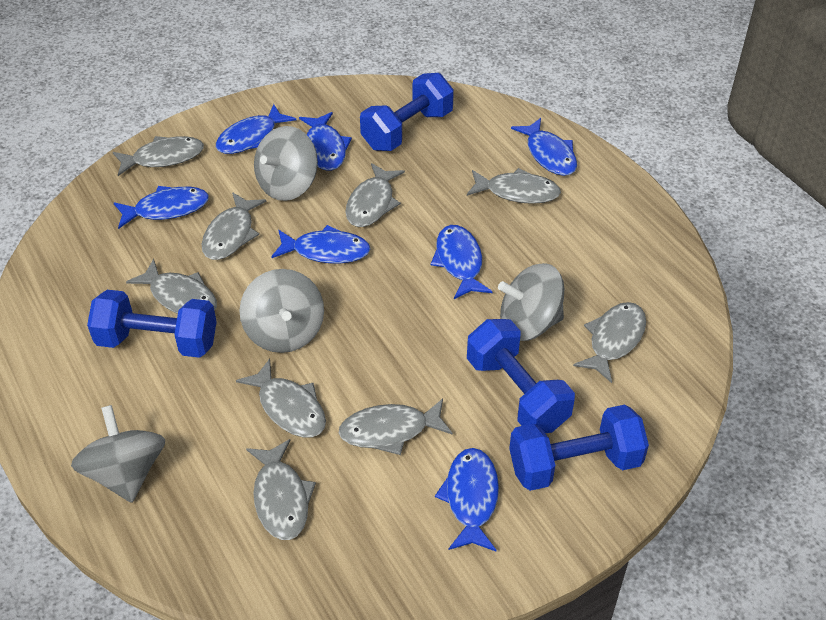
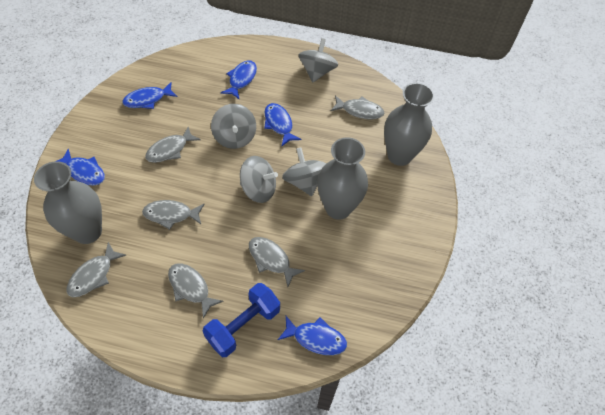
blue dumbbell: [87,290,217,358] [360,73,454,151] [467,319,575,433] [509,405,649,491] = 4 -> [203,283,280,357] = 1
blue fish: [114,186,209,229] [216,104,296,154] [271,225,371,263] [299,112,352,171] [431,225,493,299] [435,448,499,552] [511,118,577,176] = 7 -> [57,149,105,186] [122,82,178,109] [221,60,257,100] [264,103,301,147] [278,316,347,355] = 5
grey fish: [113,136,204,176] [126,259,217,314] [201,192,266,260] [236,359,326,437] [246,439,316,540] [339,398,453,455] [346,163,405,227] [467,168,561,204] [573,302,646,383] = 9 -> [67,242,127,297] [142,200,204,230] [145,127,201,163] [168,263,223,319] [249,237,305,287] [330,95,385,119] = 6
grey vase: none = 0 -> [34,161,102,244] [317,137,368,220] [384,83,435,166] = 3

